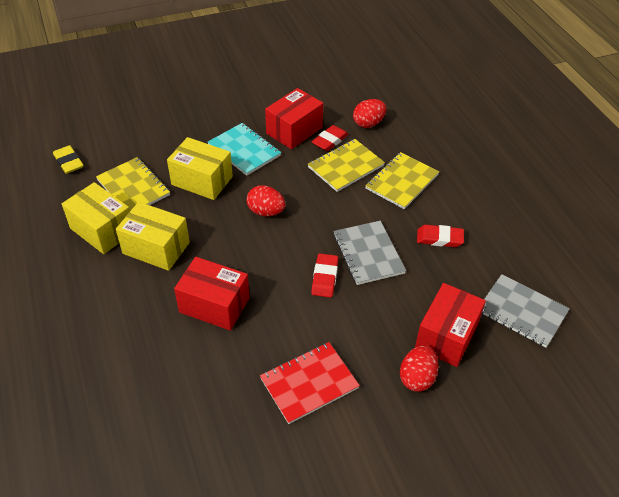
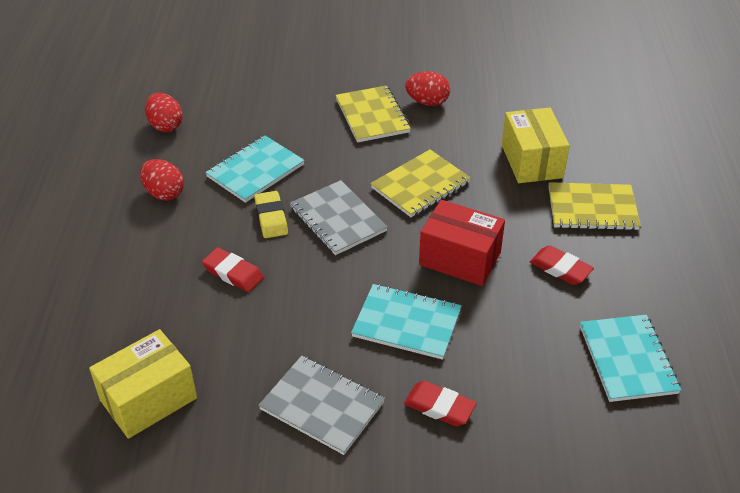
red box: [174,257,250,331] [265,88,323,149] [415,283,486,367] = 3 -> [419,200,505,286] = 1
red notebook: [260,342,360,424] = 1 -> none = 0
turquoise notebook: [208,123,281,176] = 1 -> [205,136,305,203] [351,284,462,360] [580,315,681,402] = 3
yellow box: [62,182,130,254] [116,202,190,271] [167,137,233,200] = 3 -> [89,329,197,439] [502,107,570,183] = 2

